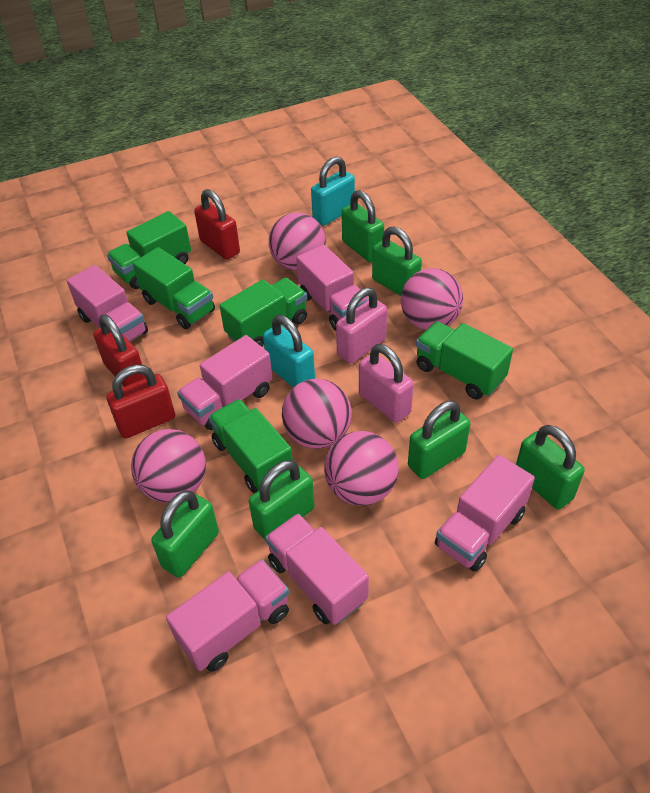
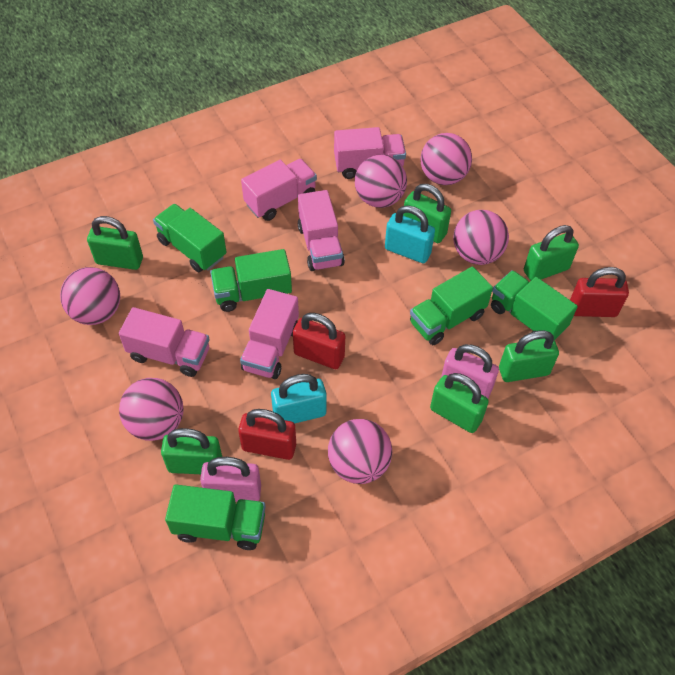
pink ball: [131,429,206,503] [269,213,326,271] [282,379,352,449] [324,431,399,506] [401,268,463,330] = 5 -> [60,267,120,325] [119,378,183,441] [328,419,392,484] [355,155,407,208] [420,133,472,185] [453,210,509,265] = 6
pink truck: [67,265,148,342] [166,559,289,672] [177,335,272,431] [265,513,369,625] [296,245,369,331] [435,455,535,572] = 6 -> [119,307,210,377] [240,289,299,379] [241,159,317,221] [298,190,345,271] [334,127,406,179] = 5

